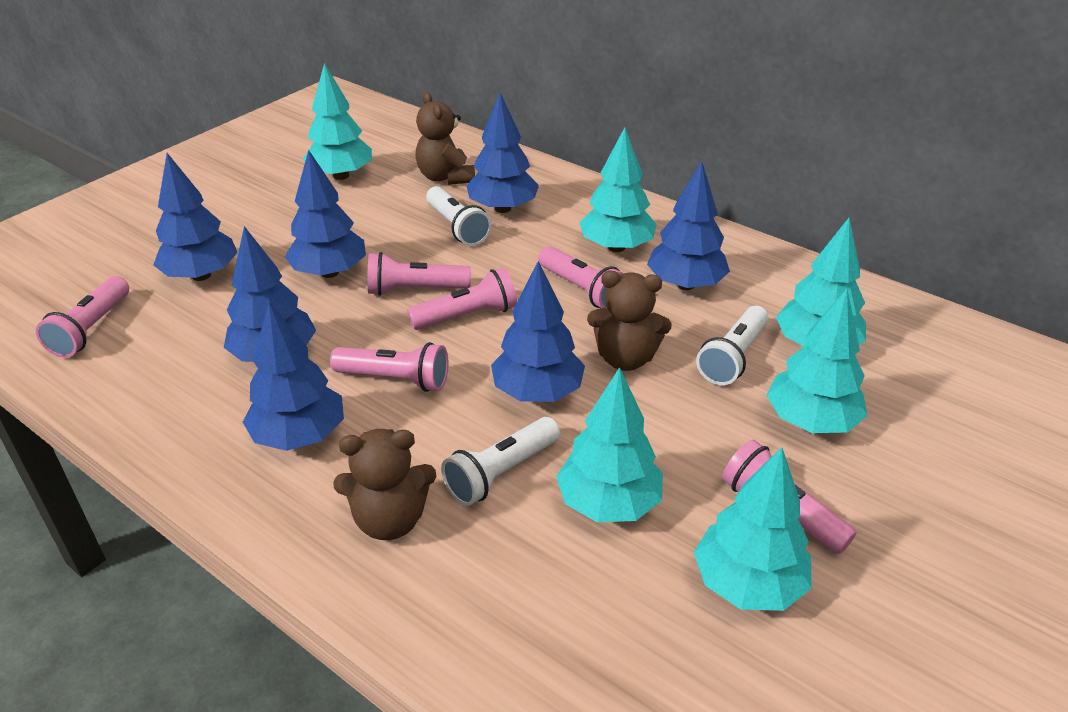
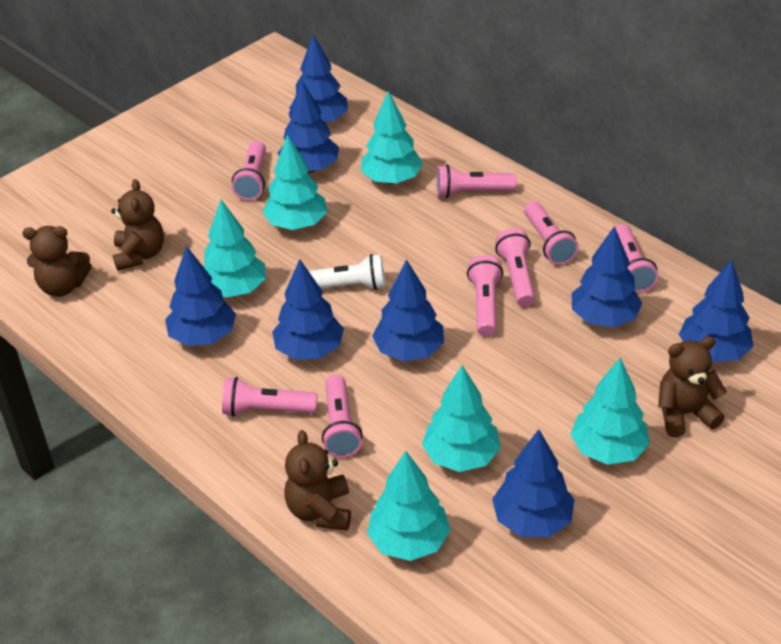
blue tree: [153,153,238,281] [224,226,316,362] [243,303,344,451] [285,150,366,278] [466,93,539,213] [491,261,585,402] [647,161,730,290] = 7 -> [165,246,236,346] [272,259,344,360] [278,81,339,173] [289,35,348,123] [372,259,444,361] [492,429,575,537] [571,226,642,327] [679,259,753,362] = 8
brown teddy bear: [333,429,436,540] [415,92,475,185] [587,271,672,371] = 3 -> [22,226,91,297] [111,179,164,271] [284,430,351,530] [658,337,727,437] = 4
pink flashlight: [36,276,129,358] [330,342,449,392] [367,252,471,296] [407,268,517,330] [538,247,624,308] [722,440,857,554] = 6 -> [222,377,318,417] [232,141,266,200] [322,375,363,458] [436,165,517,198] [467,255,503,337] [495,228,535,307] [524,201,579,265] [615,224,658,292] = 8
white flashlight: [426,186,491,246] [441,417,560,506] [696,306,769,385] = 3 -> [309,254,385,290] = 1

